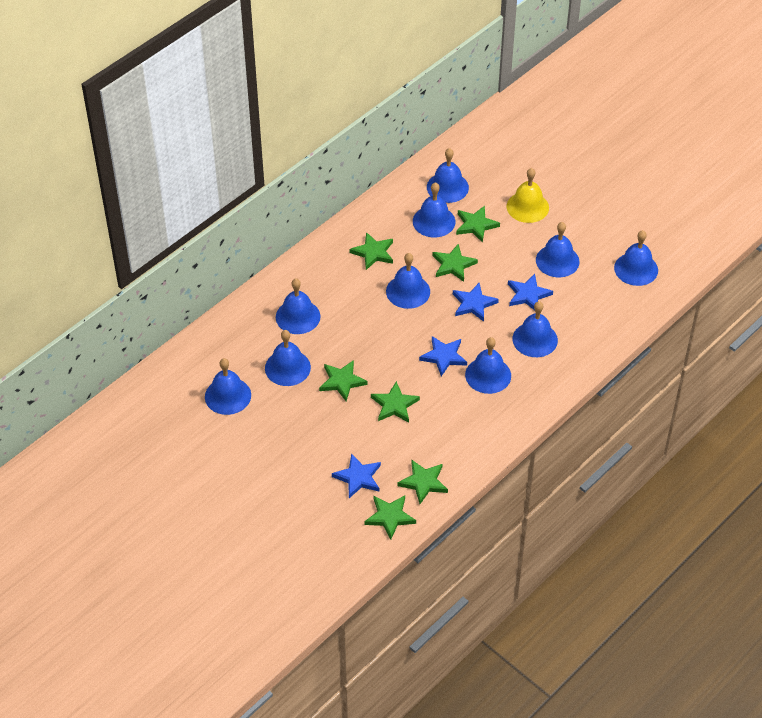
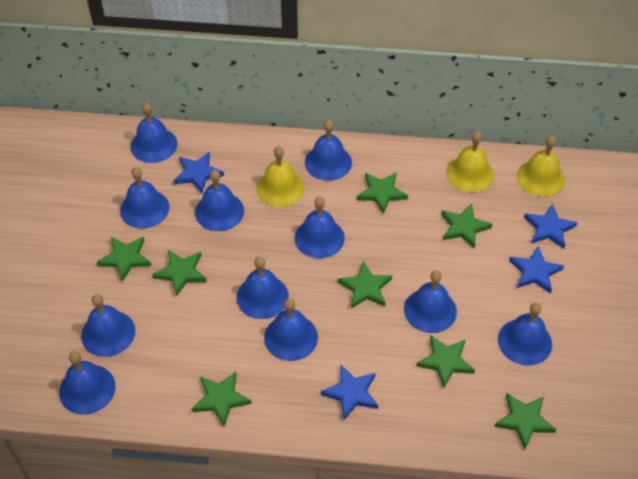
blue bell: [205,358,251,415] [265,330,311,386] [276,278,320,334] [386,253,430,309] [413,182,455,237] [427,148,469,203] [465,337,511,394] [512,301,558,357] [536,222,579,277] [614,230,658,286] = 10 -> [59,351,116,415] [81,294,135,357] [120,167,169,228] [131,102,177,163] [195,170,244,231] [236,257,289,319] [264,298,318,361] [295,196,345,258] [305,120,352,181] [404,270,457,333] [498,303,552,365] = 11
green star: [319,360,368,401] [349,232,393,270] [364,495,416,540] [371,381,420,423] [397,460,448,504] [433,244,478,282] [456,206,500,243] = 7 -> [97,237,151,282] [152,250,207,297] [192,372,252,427] [338,261,392,308] [357,173,408,214] [416,335,475,388] [441,203,493,249] [494,393,557,449] = 8
yellow bell: [507,168,549,223] = 1 -> [256,146,305,207] [446,131,494,192] [517,135,565,197] = 3

